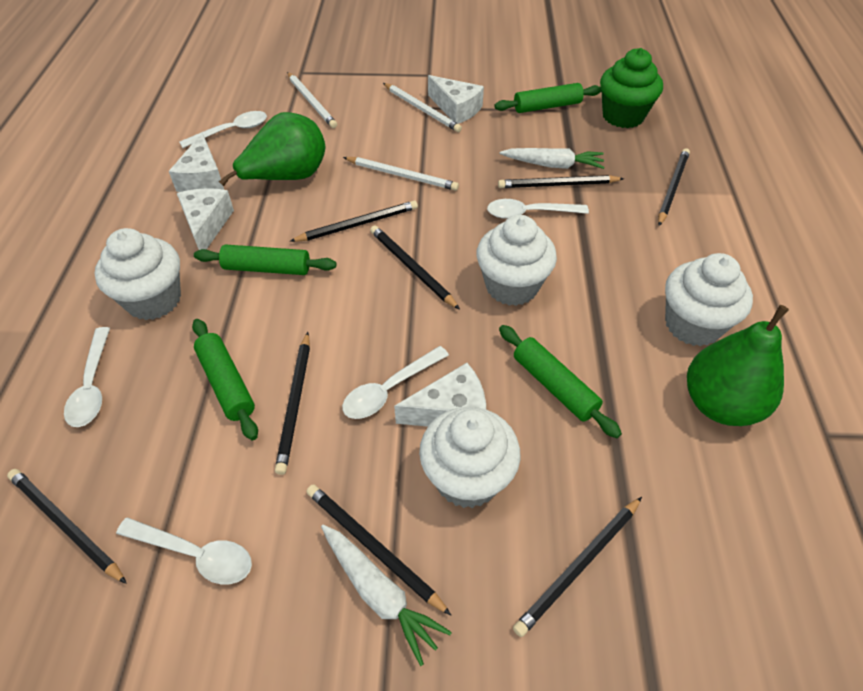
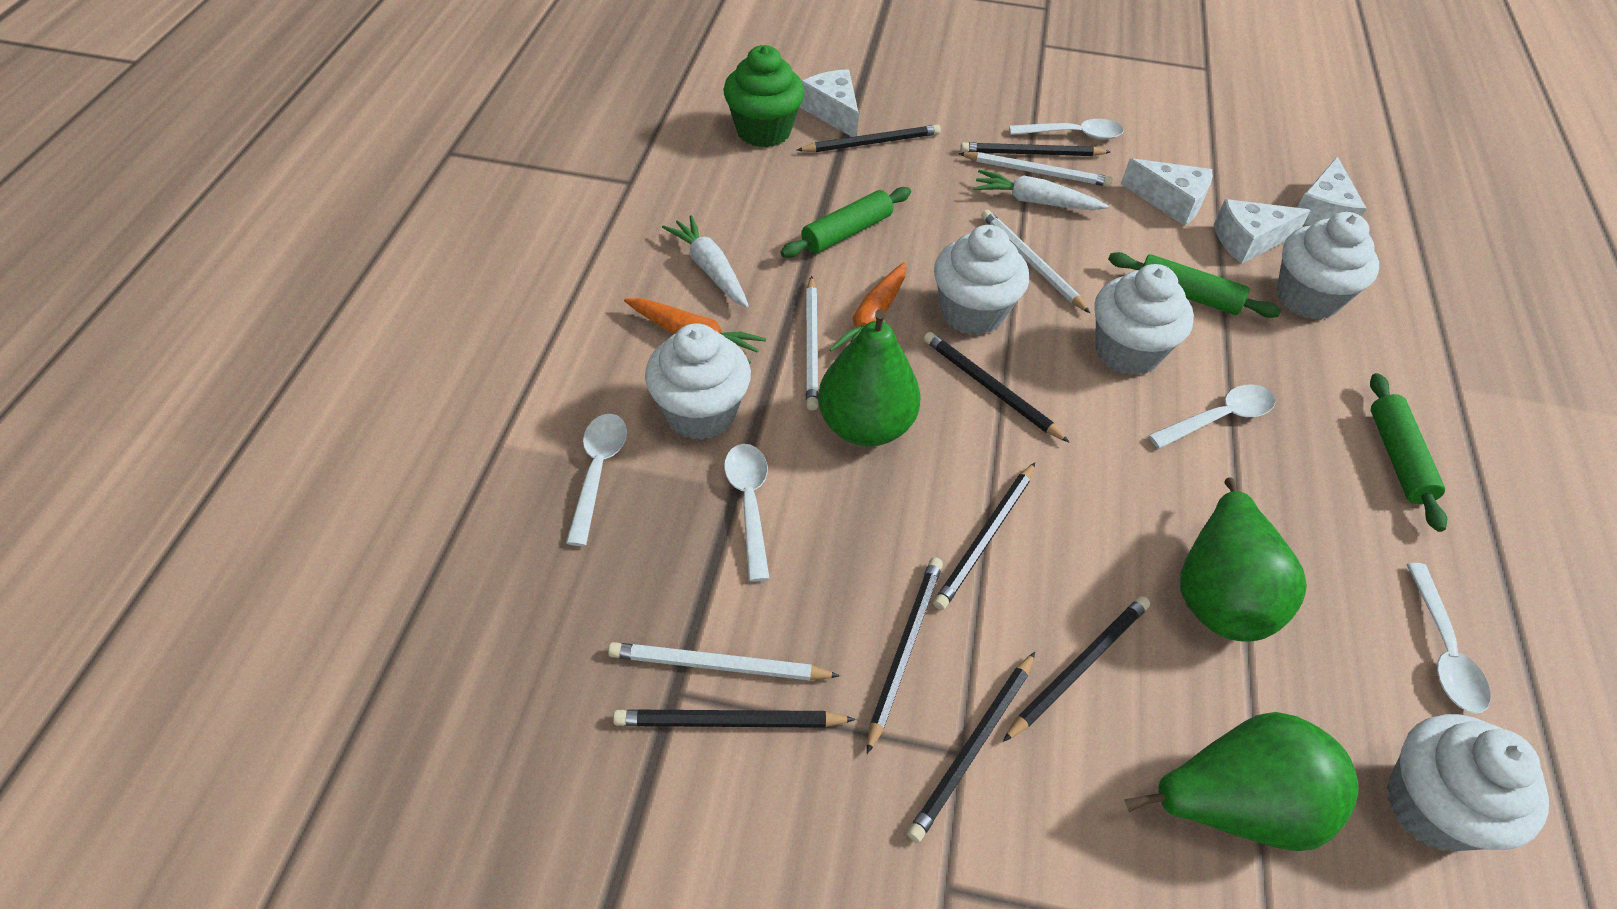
green pear: [219,112,325,186] [687,305,789,426] = 2 -> [818,309,921,446] [1124,712,1358,851] [1180,477,1307,642] = 3
green rolling pin: [192,319,258,440] [194,244,336,275] [494,83,601,113] [499,325,622,438] = 4 -> [780,187,911,258] [1108,252,1281,318] [1370,373,1447,532] = 3
orange carrot: none = 0 -> [624,298,766,364] [829,262,906,351] = 2
white cupcake: [94,228,181,320] [419,407,520,508] [476,215,557,306] [665,253,753,346] = 4 -> [645,323,751,440] [934,225,1029,335] [1094,264,1194,375] [1276,212,1379,320] [1387,714,1549,851] = 5
white pencil: [287,72,337,128] [343,157,459,191] [383,83,462,132] = 3 -> [608,642,840,681] [806,276,819,410] [958,152,1113,187] [981,210,1090,313] = 4

